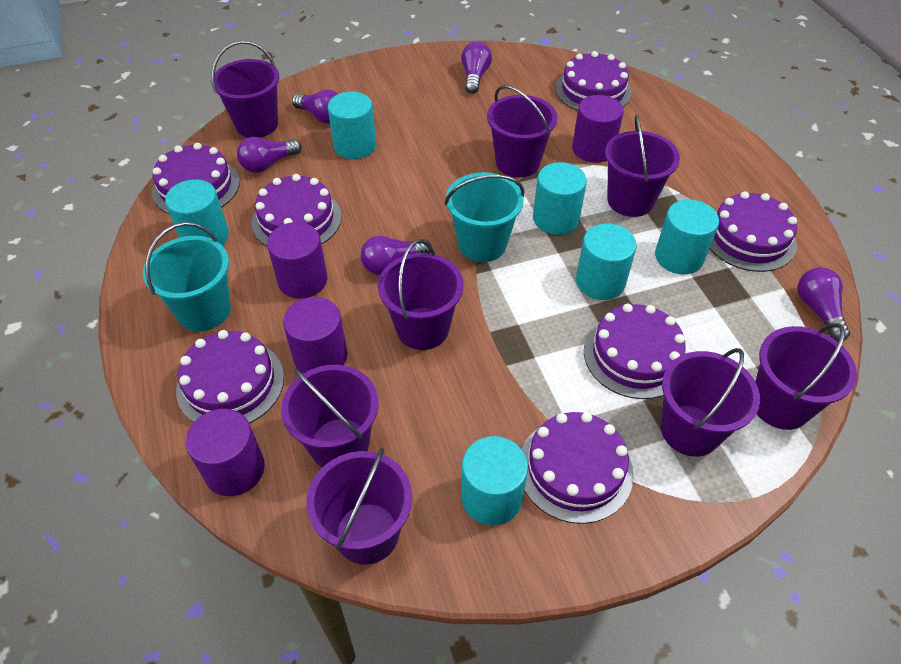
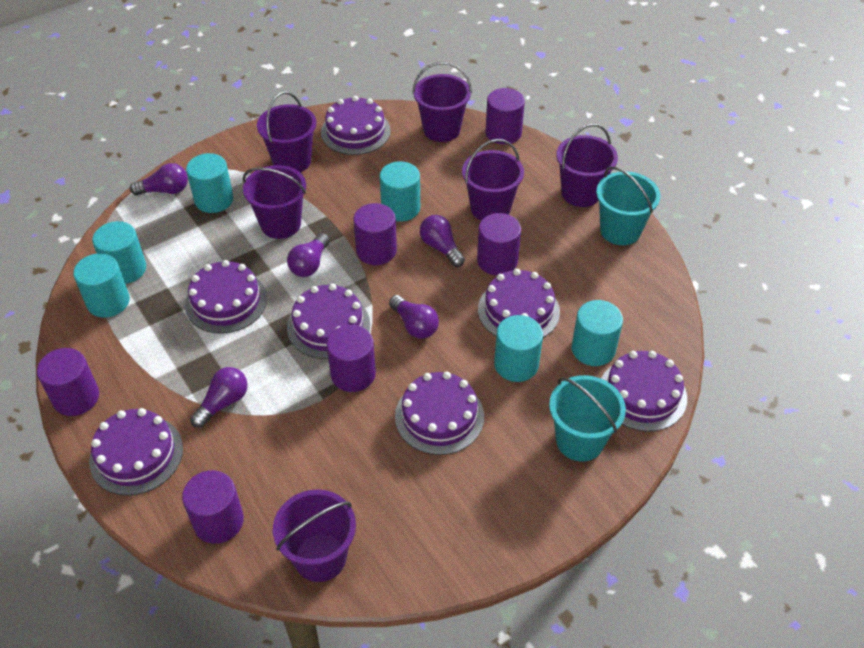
purple bucket: [212,41,279,138] [281,365,378,467] [306,448,412,565] [378,239,463,350] [487,85,557,177] [605,115,680,217] [661,348,760,457] [755,323,857,430] = 8 -> [243,165,306,239] [257,91,316,172] [273,489,356,582] [412,62,472,142] [462,139,524,221] [556,124,618,207] = 6
purple cylinder: [186,409,265,496] [267,222,327,299] [283,297,347,374] [572,95,624,163] = 4 -> [37,348,99,416] [182,470,244,544] [327,325,376,392] [353,203,397,265] [477,213,521,276] [485,88,525,145] = 6

